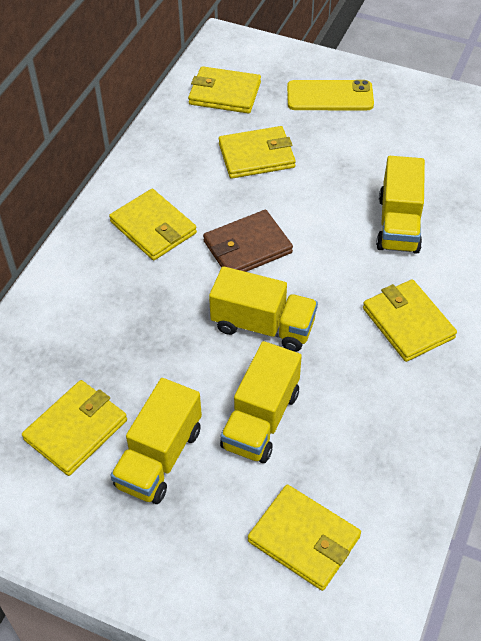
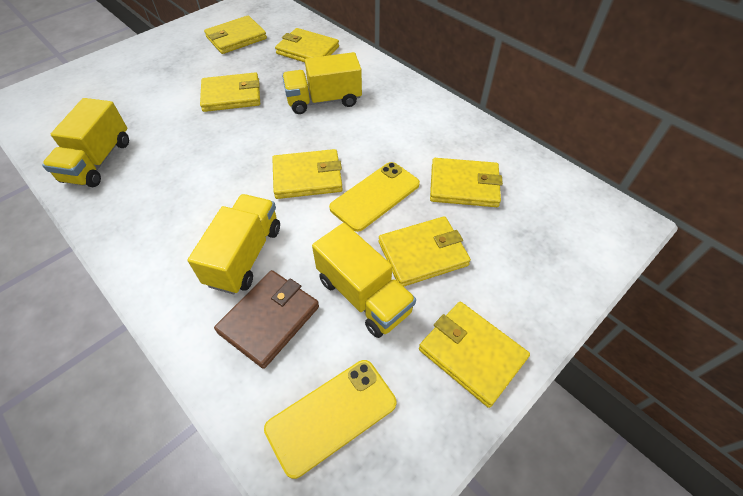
yellow phone: [287,80,374,110] = 1 -> [264,360,396,479] [329,162,420,232] = 2
yellow wallet: [22,380,127,476] [109,189,197,261] [188,66,261,113] [219,126,296,179] [248,485,361,591] [363,279,457,362] = 6 -> [200,72,260,112] [204,16,267,54] [272,149,343,199] [275,28,339,62] [379,216,471,287] [419,302,530,408] [430,158,503,207] = 7

